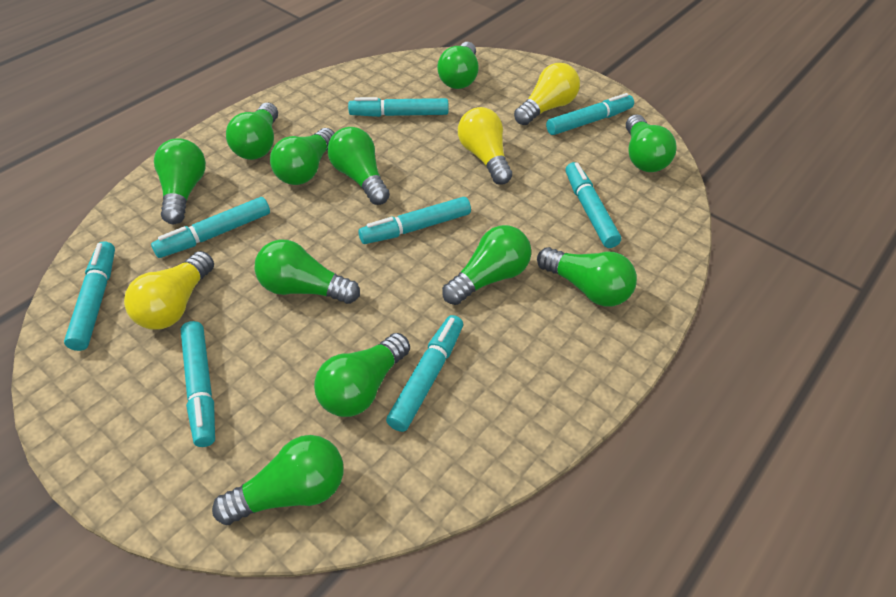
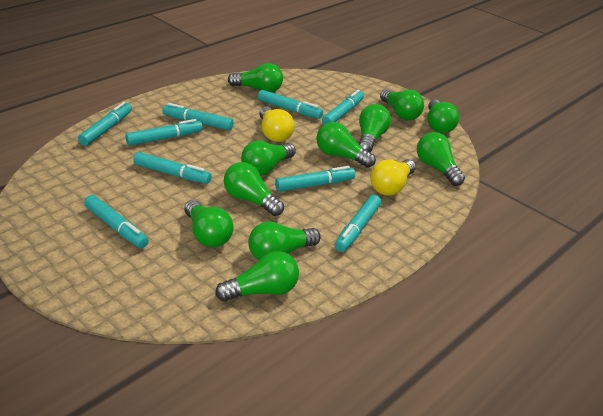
turquoise marker: [64,241,115,351] [151,197,270,258] [181,321,215,447] [348,97,449,117] [358,197,471,244] [386,315,463,432] [546,93,634,135] [566,162,621,248] = 8 -> [78,102,132,146] [84,195,149,248] [125,119,203,146] [133,152,211,184] [162,103,234,130] [258,90,323,119] [275,166,355,192] [322,90,364,124] [335,195,381,252] = 9
yellow light bulb: [124,251,214,330] [458,107,512,185] [514,63,580,125] = 3 -> [259,107,294,142] [370,159,416,196] = 2

